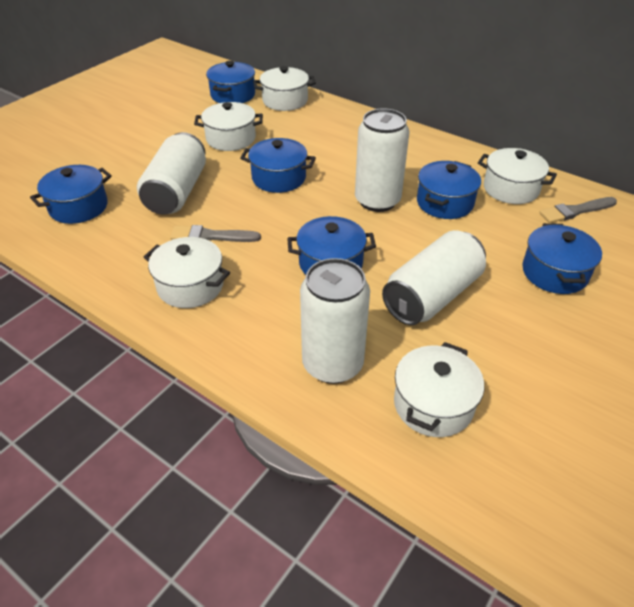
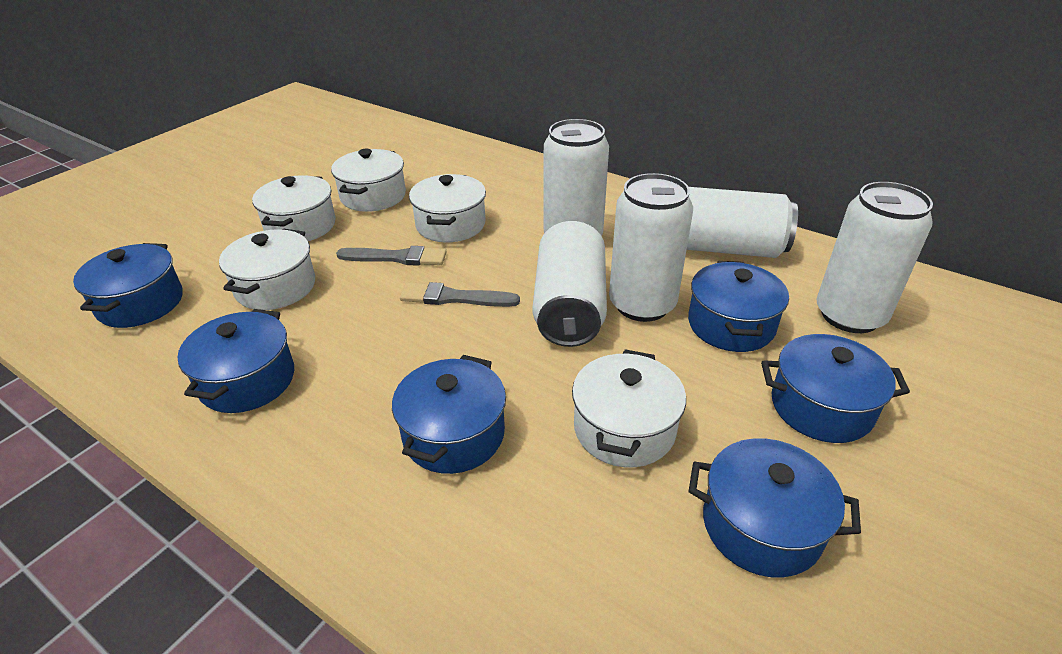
white can: [137,132,206,215] [300,258,370,384] [355,108,409,212] [382,230,486,325] = 4 -> [533,221,607,347] [544,119,609,236] [609,173,693,322] [687,187,798,258] [816,182,933,333] = 5

